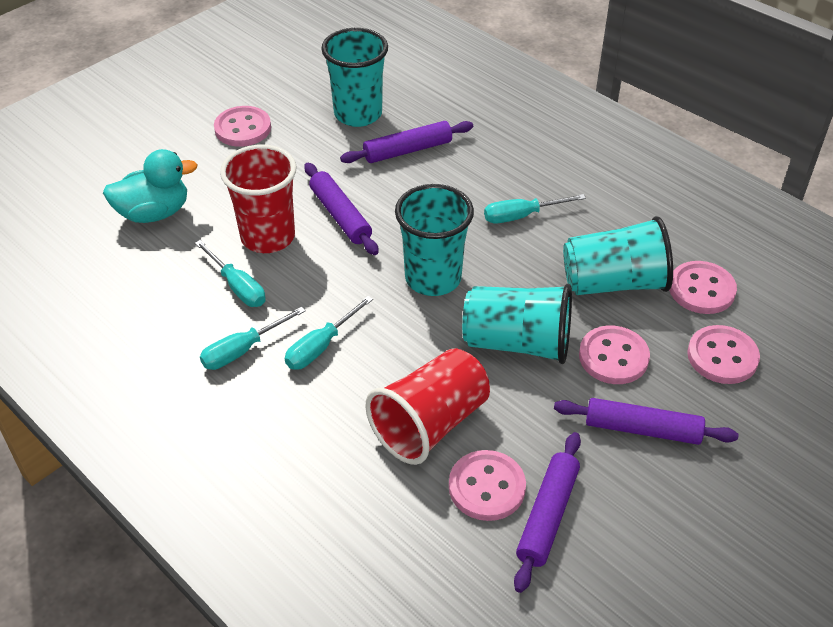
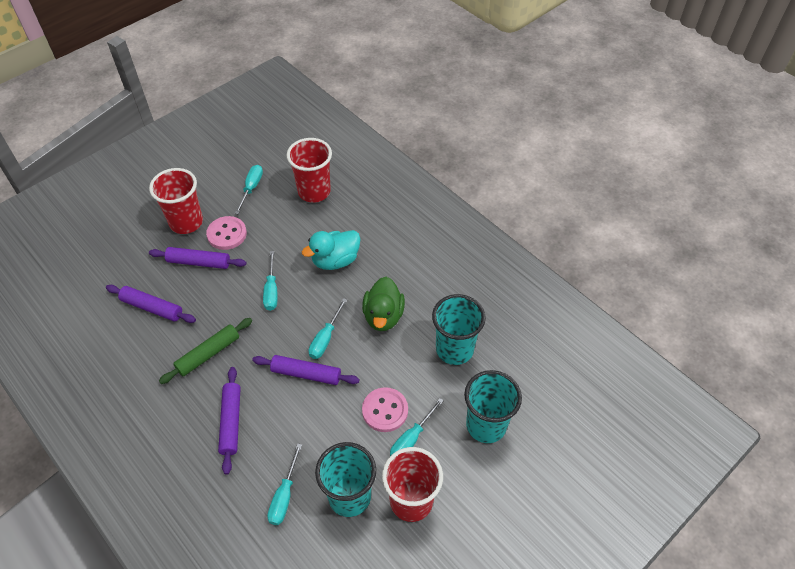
green duck: none = 0 -> [362,277,405,331] = 1
green rolling pin: none = 0 -> [159,318,252,384] = 1
pink button: [214,106,271,147] [449,450,526,521] [579,325,650,384] [669,261,737,314] [687,325,760,384] = 5 -> [206,216,247,250] [362,387,408,432] = 2
red cup: [220,144,297,253] [365,348,490,465] = 2 -> [149,168,203,234] [287,138,332,203] [382,447,443,522] = 3
turquoise cup: [321,28,388,127] [395,184,474,296] [462,284,572,364] [563,216,673,295] = 4 -> [315,442,376,517] [432,294,486,365] [464,370,522,443] = 3
turquoise screwdriver: [195,240,265,307] [200,307,306,370] [285,296,373,370] [484,194,586,224] = 4 -> [235,165,263,214] [263,251,278,311] [267,443,302,525] [309,298,347,359] [390,398,444,456] = 5

